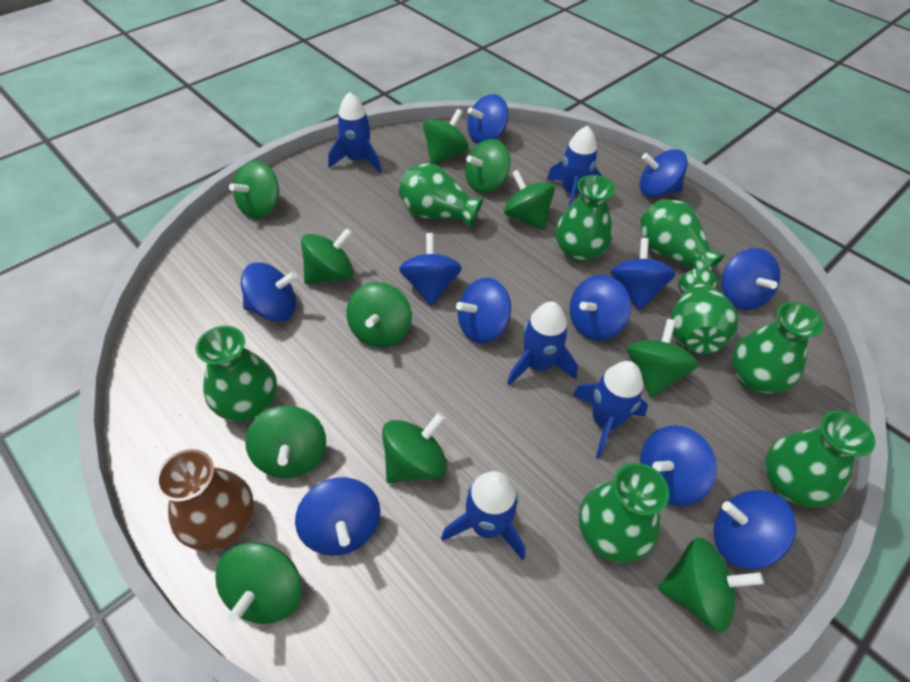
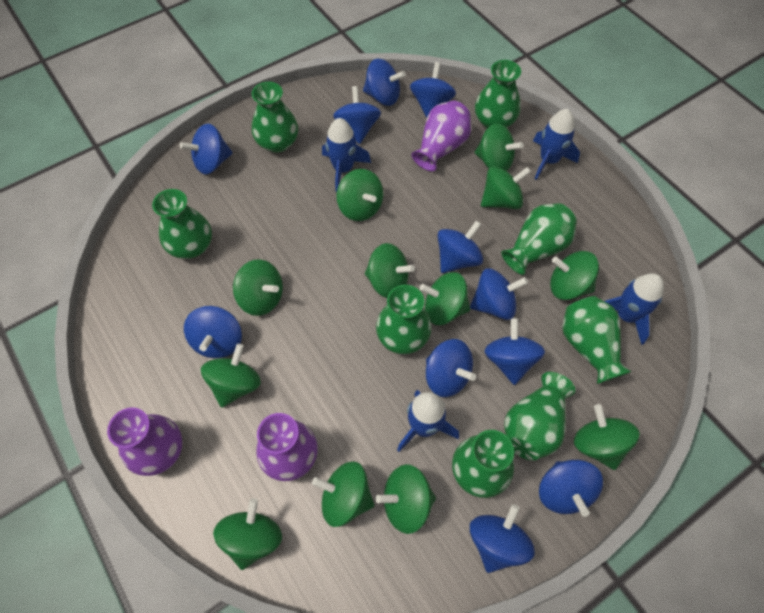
blue rocket: [328,92,382,173] [441,471,525,560] [507,301,578,386] [547,125,602,208] [572,361,648,458] = 5 -> [322,118,371,192] [397,390,459,452] [533,109,580,180] [605,273,664,345] = 4
brown vase: [156,449,254,551] = 1 -> none = 0
green spinning top: [215,542,302,624] [229,161,280,219] [245,405,326,478] [301,228,353,284] [346,282,412,348] [382,413,447,483] [423,109,469,164] [465,139,510,193] [504,170,555,230] [627,319,698,397] [658,537,764,633] = 11 -> [201,344,261,408] [213,498,282,570] [233,259,283,316] [312,461,374,527] [336,169,383,221] [365,243,415,298] [376,464,436,534] [420,272,470,325] [475,123,524,171] [481,166,531,209] [550,251,599,300] [574,404,640,470] = 12
purple vase: none = 0 -> [107,407,182,476] [257,413,318,481] [411,101,471,171] = 3

